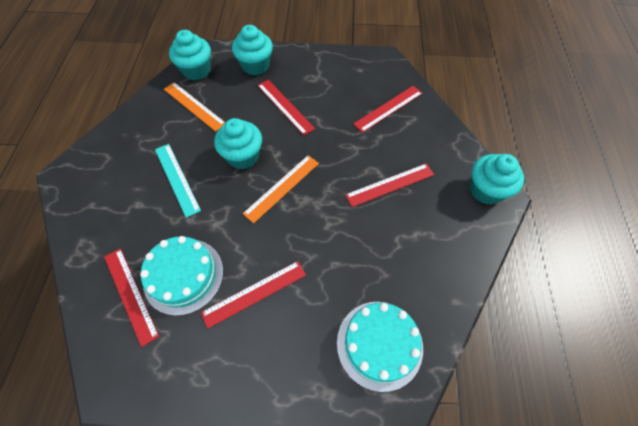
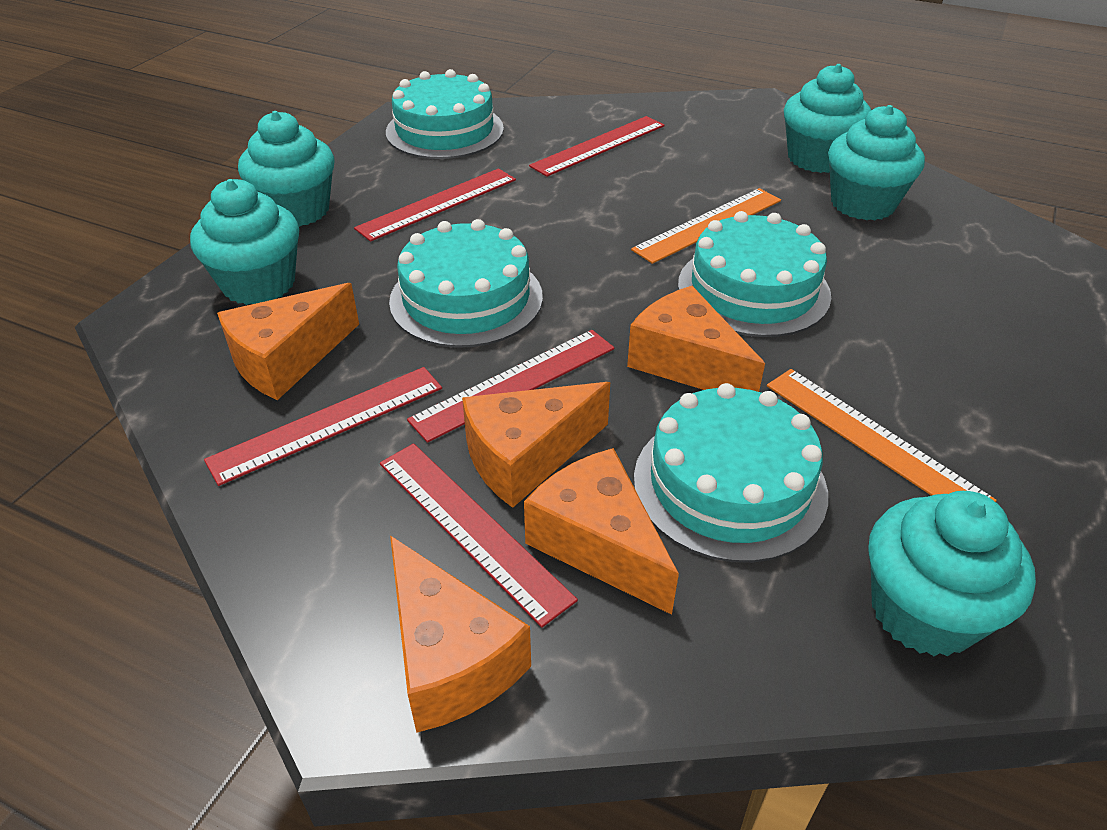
orange cheese: none = 0 -> [217,283,359,400] [390,536,531,733] [462,382,610,508] [524,448,679,615] [627,286,765,392] = 5
turquoise cake: [140,236,223,316] [337,302,423,392] = 2 -> [386,69,504,159] [389,219,543,348] [634,383,828,563] [678,211,831,337] = 4
turquoise cupcake: [169,30,211,80] [214,118,262,169] [232,25,273,75] [470,154,524,205] = 4 -> [190,179,299,305] [238,111,334,227] [784,64,871,173] [828,105,925,221] [868,491,1036,656] = 5
turquoise ruler: [155,144,201,218] = 1 -> none = 0

